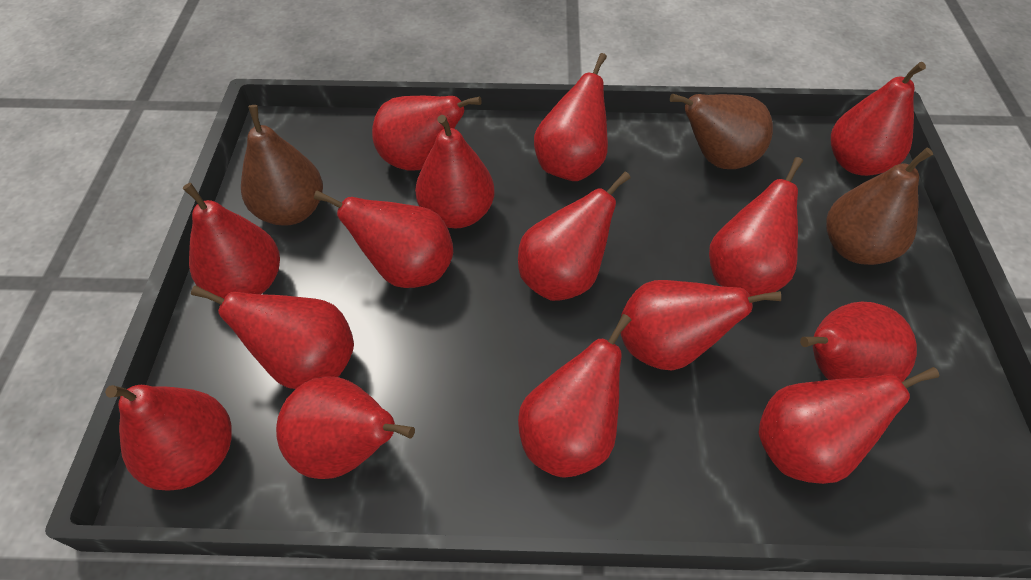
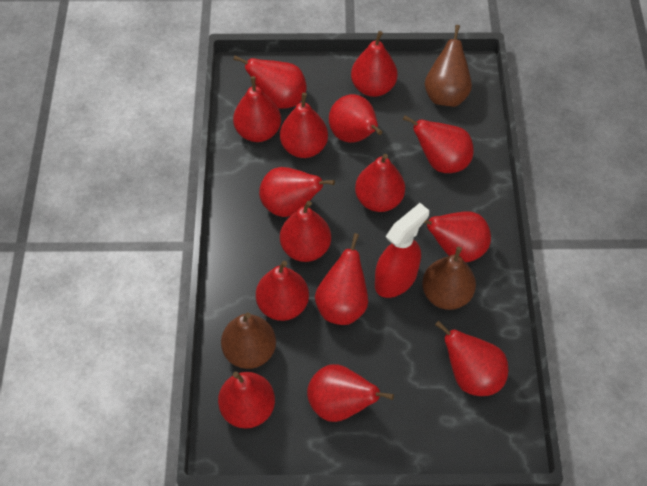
red spray bottle: none = 0 -> [375,203,429,298] = 1

